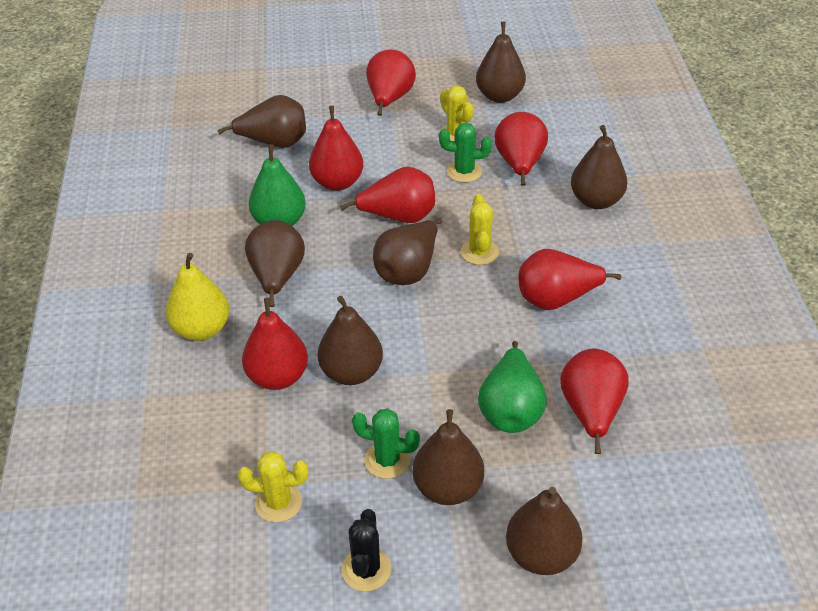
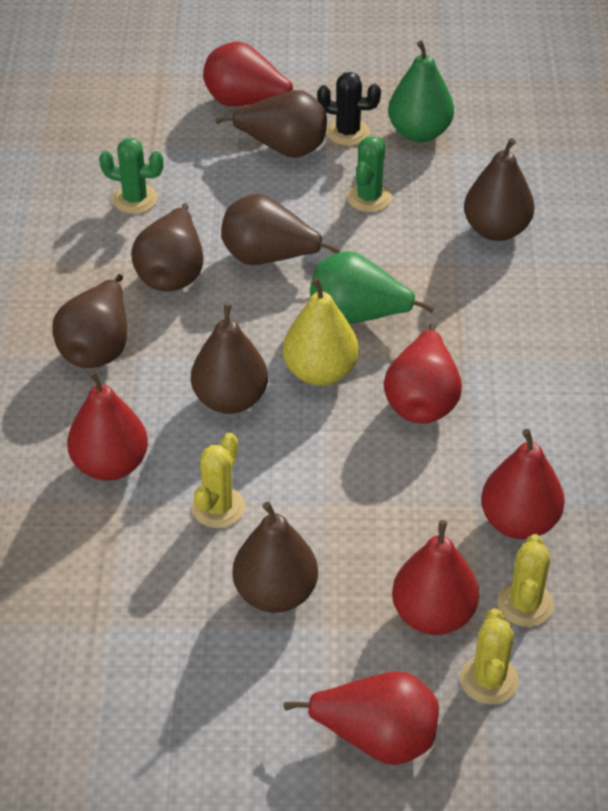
brown pear: [217,95,306,148] [245,220,305,307] [318,296,383,385] [373,218,442,285] [413,409,484,505] [476,22,526,103] [506,487,583,575] [571,125,627,209] = 8 -> [52,274,127,368] [131,203,204,292] [191,303,268,414] [215,90,327,158] [221,194,341,265] [233,502,318,613] [464,138,535,241] = 7
red pear: [242,298,308,390] [309,106,363,191] [340,166,435,223] [366,49,416,116] [494,112,548,186] [519,249,622,310] [560,349,629,454] = 7 -> [67,371,148,481] [203,42,293,106] [284,671,439,765] [384,323,462,424] [392,520,479,635] [481,429,565,539] = 6

